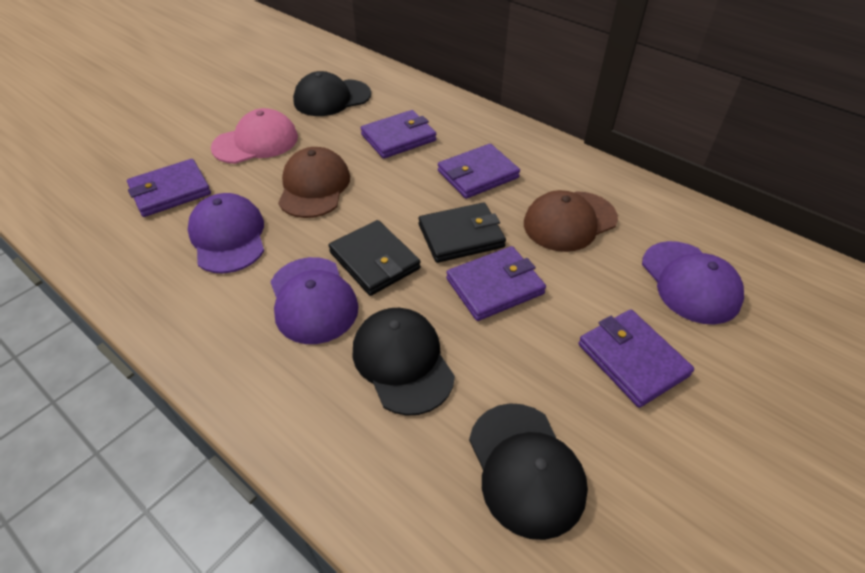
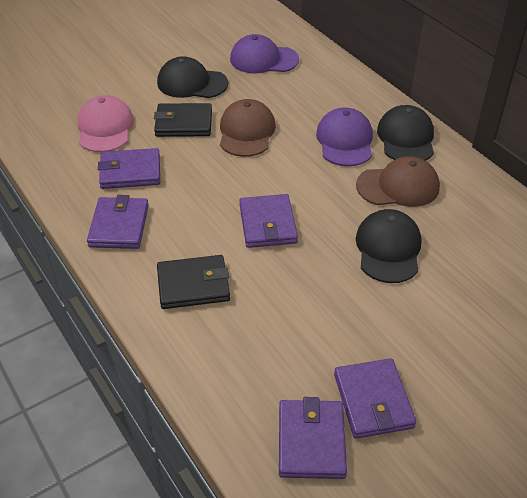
purple cap: [188,193,264,273] [271,257,359,344] [642,241,744,325] = 3 -> [230,34,299,73] [316,108,373,166] = 2

